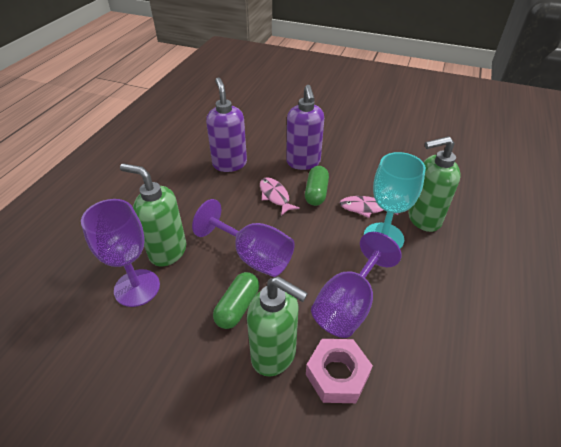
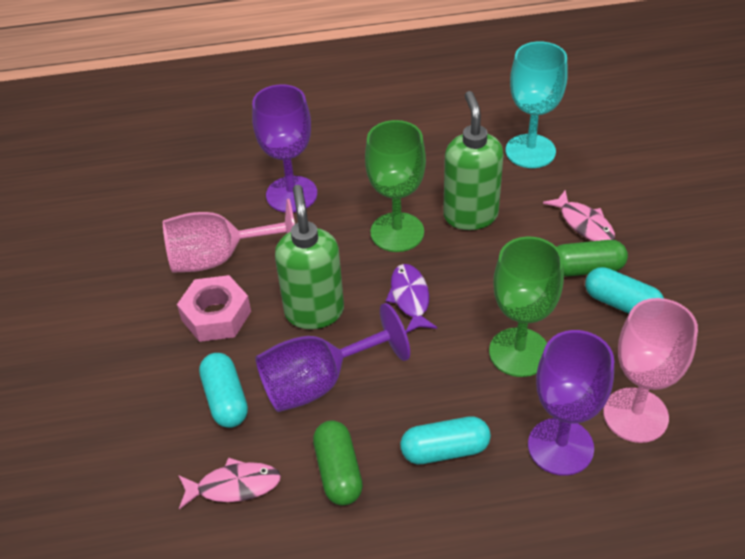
green goblet: none = 0 -> [365,120,426,252] [489,237,564,377] = 2
green soap dispenser: [120,163,186,266] [247,276,308,377] [408,136,461,232] = 3 -> [275,185,344,329] [443,91,503,230] = 2
pink goblet: none = 0 -> [163,199,295,273] [603,298,698,443] = 2
purple fish: none = 0 -> [386,264,437,333] = 1
purple soap dispenser: [206,78,247,172] [286,85,324,170] = 2 -> none = 0
turquoise capsule: none = 0 -> [199,353,248,428] [400,416,491,464] [585,267,664,314] = 3

